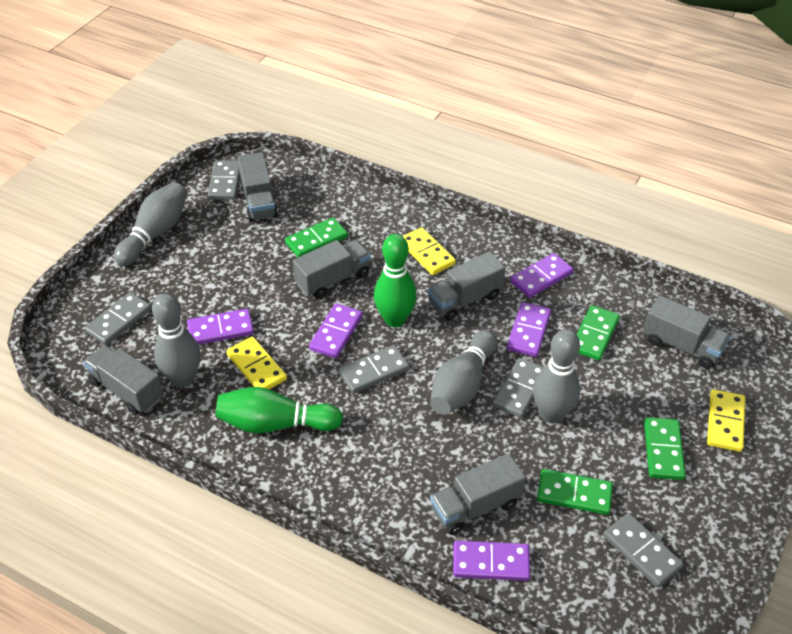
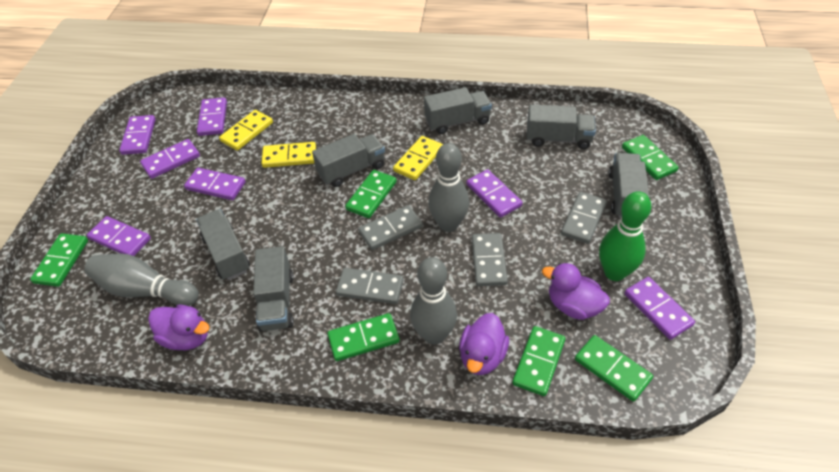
green bowling pin: [216,387,343,433] [374,234,417,327] = 2 -> [599,191,651,281] = 1
green domino: [285,217,348,257] [537,469,613,515] [577,305,620,360] [644,417,686,480] = 4 -> [30,233,88,287] [327,313,400,361] [345,170,397,218] [512,326,565,396] [575,335,653,402] [622,135,679,180] = 6
grey bowling pin: [114,182,187,266] [152,293,201,388] [430,330,497,415] [533,329,580,423] = 4 -> [84,254,199,306] [410,257,457,345] [428,143,469,232] = 3
grey domino: [85,292,152,345] [208,160,240,200] [338,345,410,394] [492,358,544,418] [603,513,684,588] = 5 -> [336,268,404,304] [359,205,423,250] [472,233,508,286] [561,192,607,244] = 4
purple domino: [187,309,254,345] [309,303,363,358] [453,540,530,581] [507,302,551,357] [510,253,573,298] = 5 -> [87,216,151,256] [119,115,156,155] [140,139,200,179] [184,168,245,200] [197,98,227,136] [466,169,522,218] [624,277,695,340] = 7
purple duck: none = 0 -> [148,305,209,350] [459,313,509,375] [542,263,610,320] = 3

